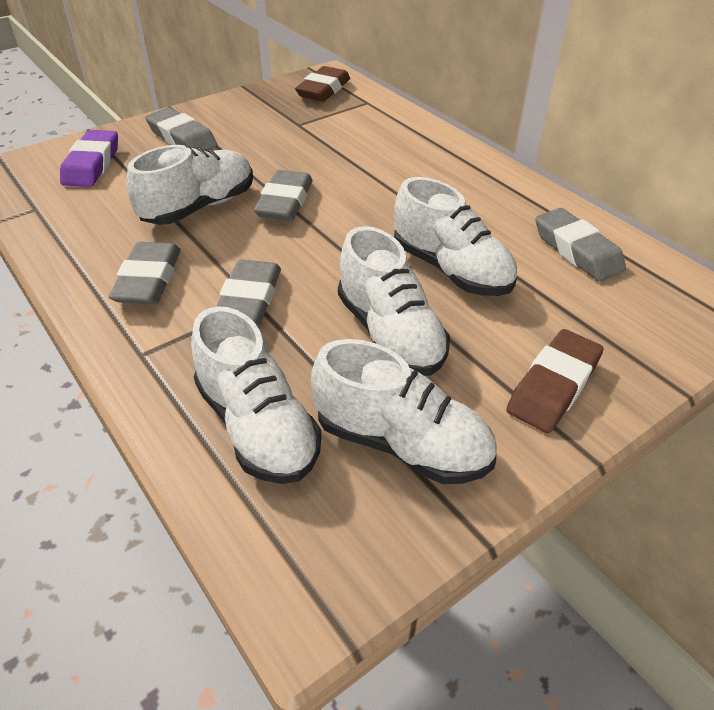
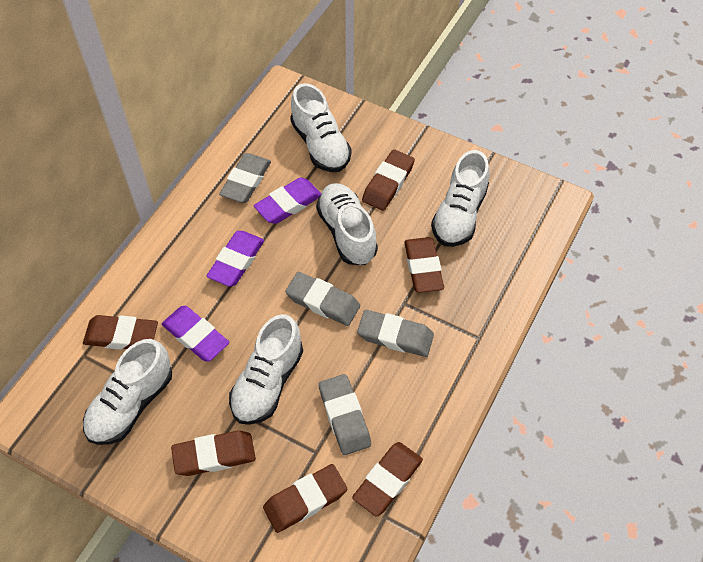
brown eraser: [295,66,350,102] [506,329,604,433] = 2 -> [83,315,158,350] [171,430,256,476] [263,464,347,533] [352,442,423,517] [362,150,415,211] [404,237,444,293] = 6
grey eraser: [109,242,181,304] [145,107,217,150] [217,259,281,327] [254,170,312,221] [535,208,626,282] = 5 -> [219,153,271,203] [285,272,360,326] [319,374,371,455] [357,310,434,357] = 4
purple eraser: [60,130,118,187] = 1 -> [162,306,229,361] [207,231,264,286] [254,178,321,224] = 3

